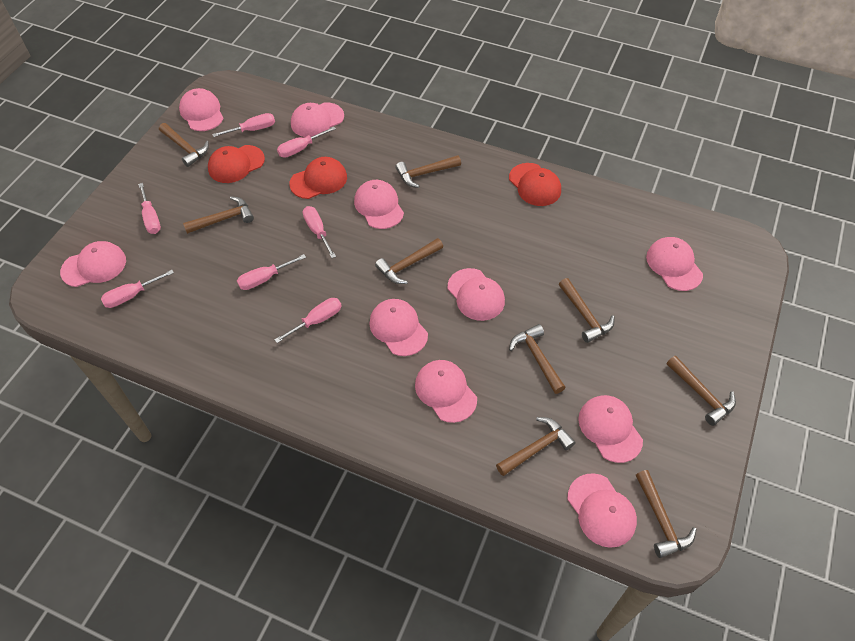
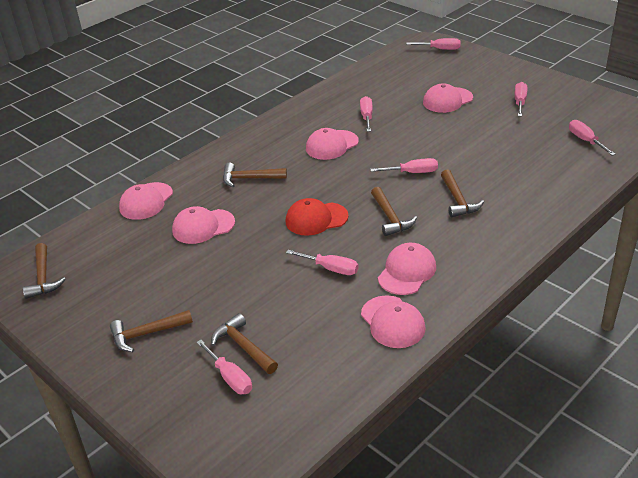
brown hammer: [159,123,209,167] [183,196,254,234] [375,238,443,284] [395,155,461,188] [496,417,576,476] [509,324,566,394] [559,278,615,343] [636,470,697,558] [667,356,736,426] = 9 -> [23,243,66,299] [110,310,193,352] [211,313,278,374] [223,162,287,187] [371,187,417,236] [441,170,484,217] = 6
pink cap: [60,241,126,287] [179,88,224,131] [291,102,344,137] [354,180,404,229] [369,299,428,356] [415,360,477,423] [448,268,505,321] [568,473,637,548] [578,395,643,463] [646,237,703,291] = 10 -> [119,182,173,220] [172,206,235,244] [306,128,359,160] [361,295,426,348] [378,243,436,295] [423,83,473,113] = 6
red cap: [208,145,265,183] [289,157,347,199] [509,163,561,206] = 3 -> [286,198,348,236] = 1

